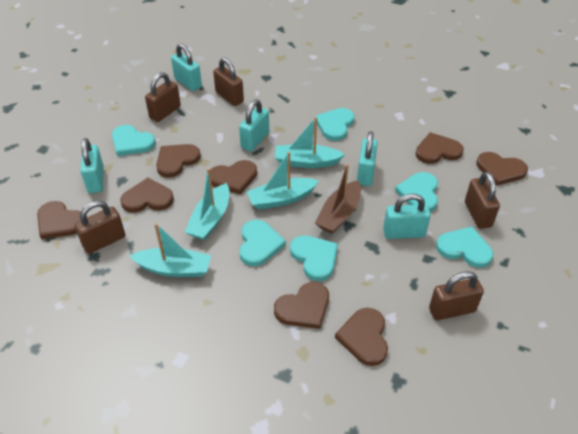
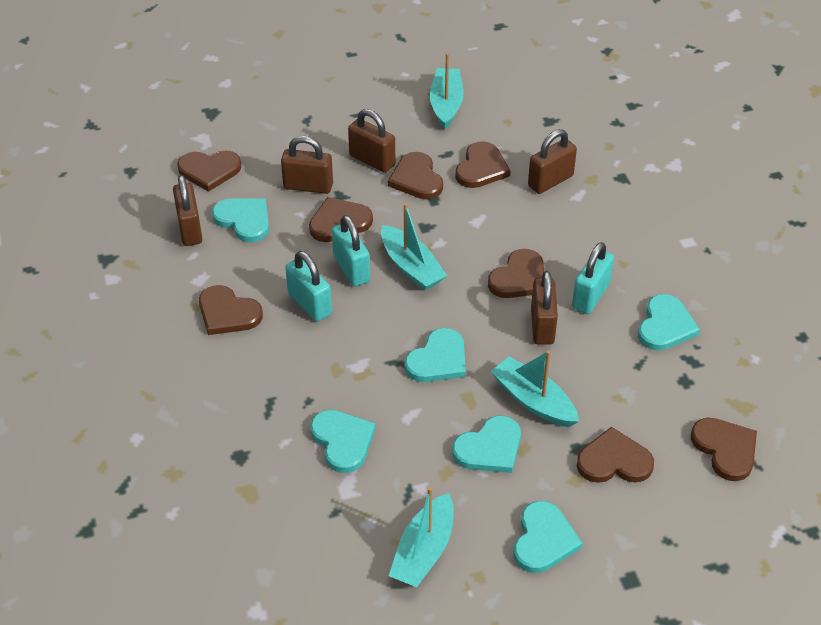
brown boat: [315,164,361,233] = 1 -> none = 0
turquoise padlock: [80,138,104,193] [171,44,202,91] [239,99,269,151] [357,131,378,186] [383,193,431,239] = 5 -> [285,251,332,322] [332,215,370,287] [572,242,614,314] = 3

